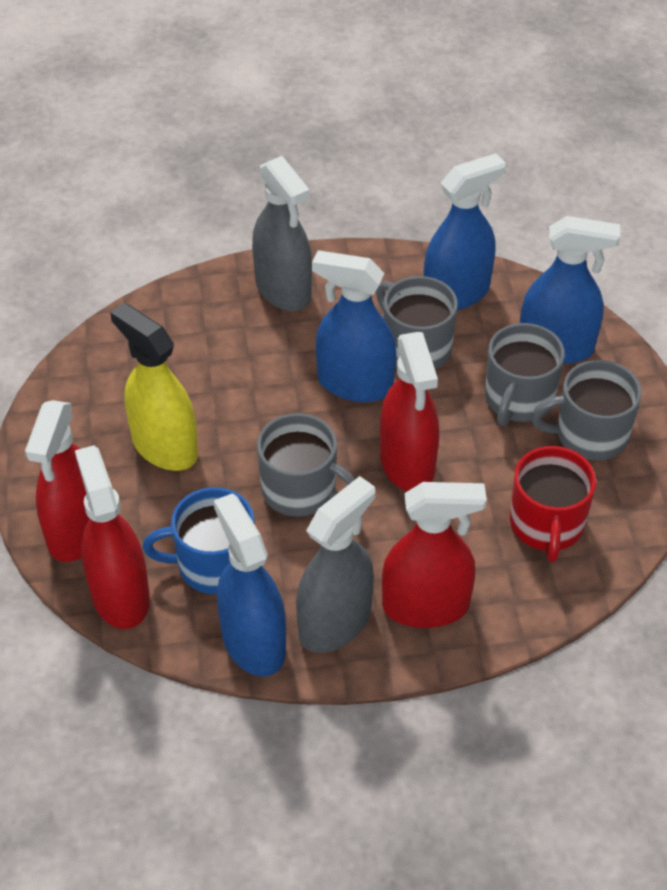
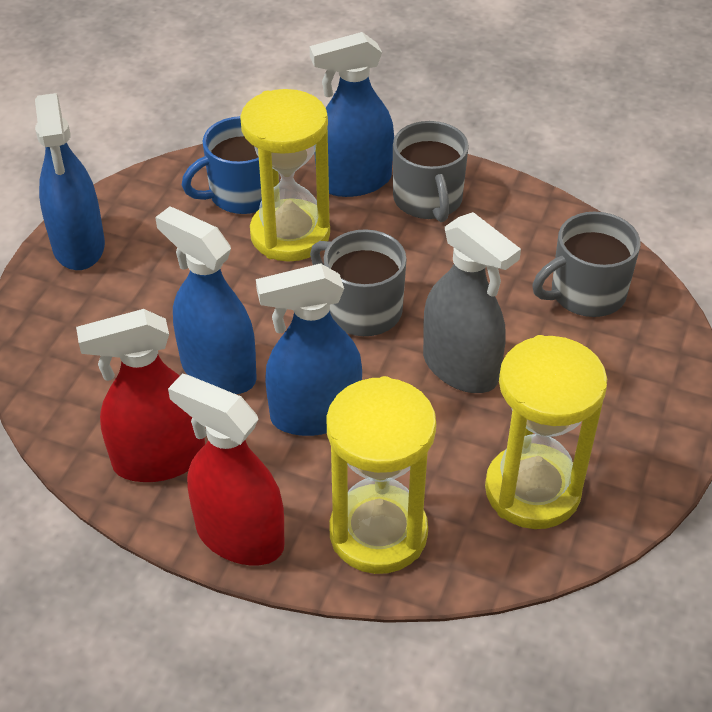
grey mug: [257,413,355,517] [376,276,458,369] [485,323,565,426] [531,360,642,460] = 4 -> [310,229,407,336] [393,121,469,222] [532,212,641,317] = 3
grey spray bottle: [252,156,312,311] [296,476,375,653] = 2 -> [423,212,521,393] = 1
red mug: [510,446,596,562] = 1 -> none = 0
red spray bottle: [25,400,90,562] [75,445,150,629] [380,332,439,491] [382,482,487,628] = 4 -> [76,309,205,482] [168,374,285,566] = 2
yellow hourglass: none = 0 -> [240,89,330,262] [326,376,436,574] [485,335,607,529] = 3
yellow spray bottle: [110,303,198,471] = 1 -> none = 0

